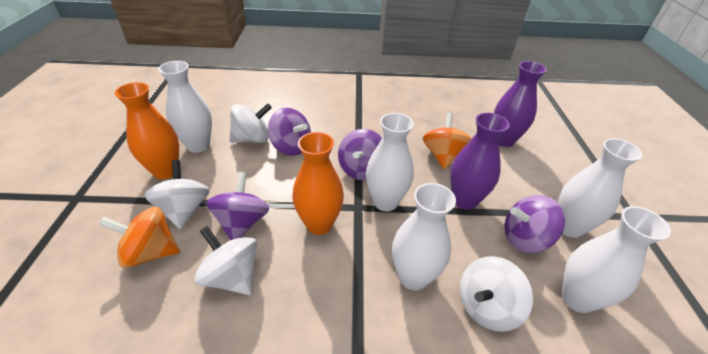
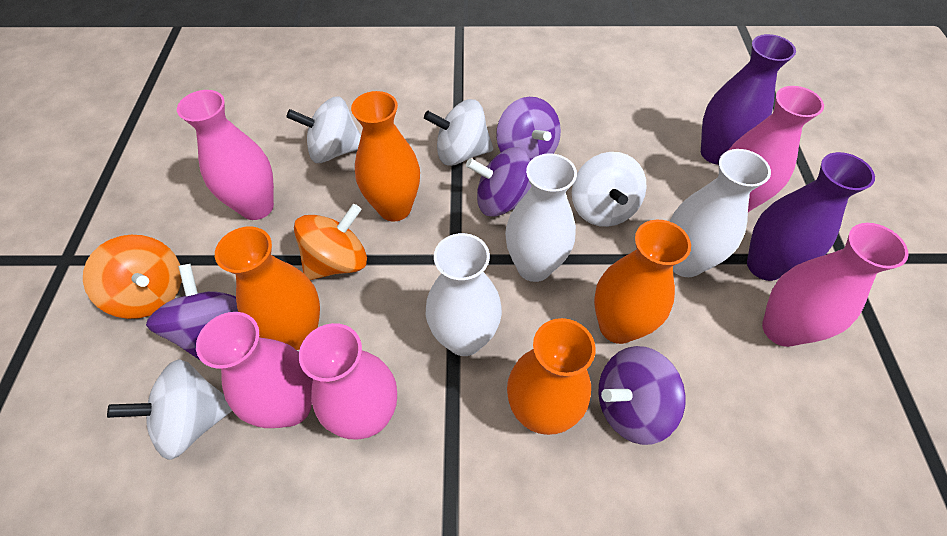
orange vase: [114,82,179,179] [292,132,344,235] = 2 -> [215,227,320,350] [351,91,420,222] [507,318,596,435] [594,220,691,344] = 4
pink vase: none = 0 -> [177,90,274,220] [196,312,313,428] [299,323,397,439] [729,86,824,212] [762,223,909,347] = 5
white vase: [158,61,212,153] [366,113,414,212] [392,183,456,290] [558,138,643,238] [561,206,671,313] = 5 -> [426,233,502,356] [505,153,577,282] [670,149,771,277] = 3

